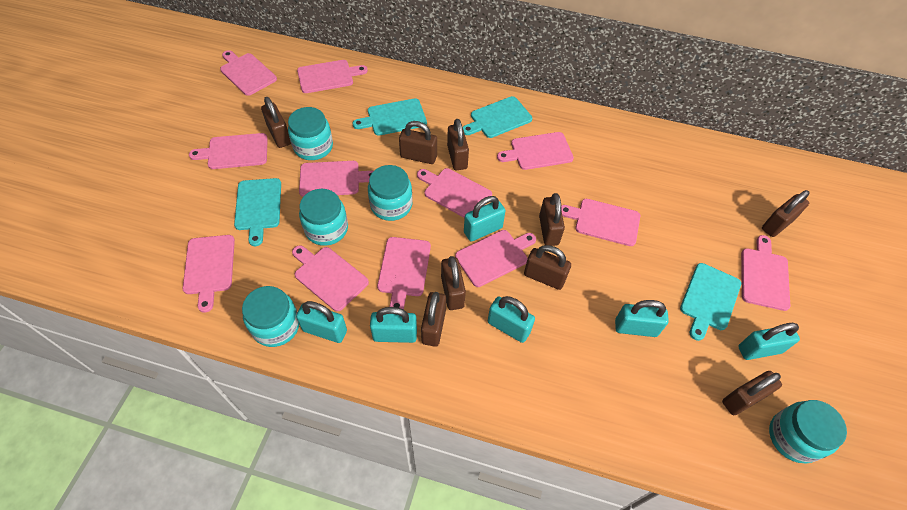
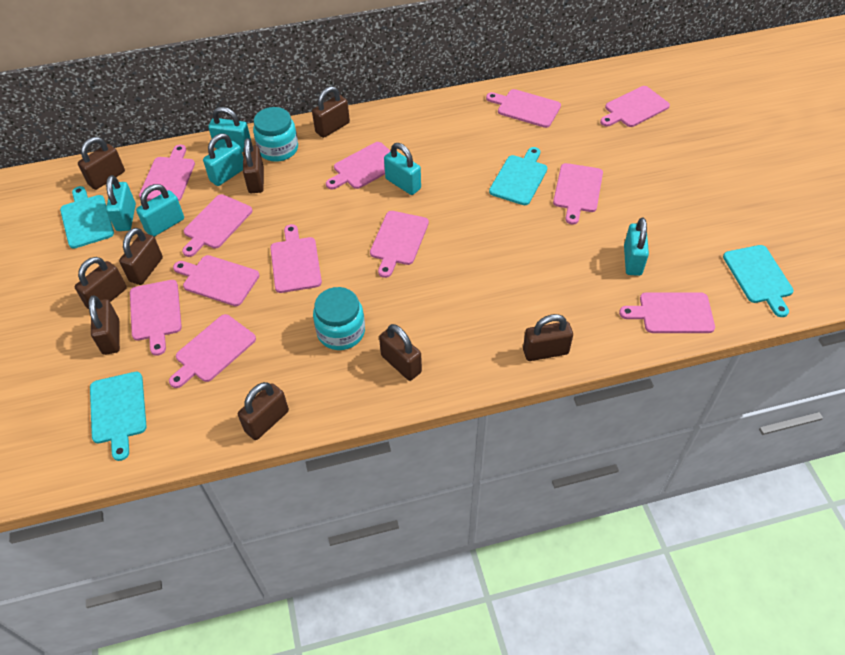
turquoise jar: [242,286,299,347] [288,107,333,160] [299,189,348,246] [368,165,413,221] [769,400,847,463] = 5 -> [253,107,298,162] [313,287,365,350] = 2

